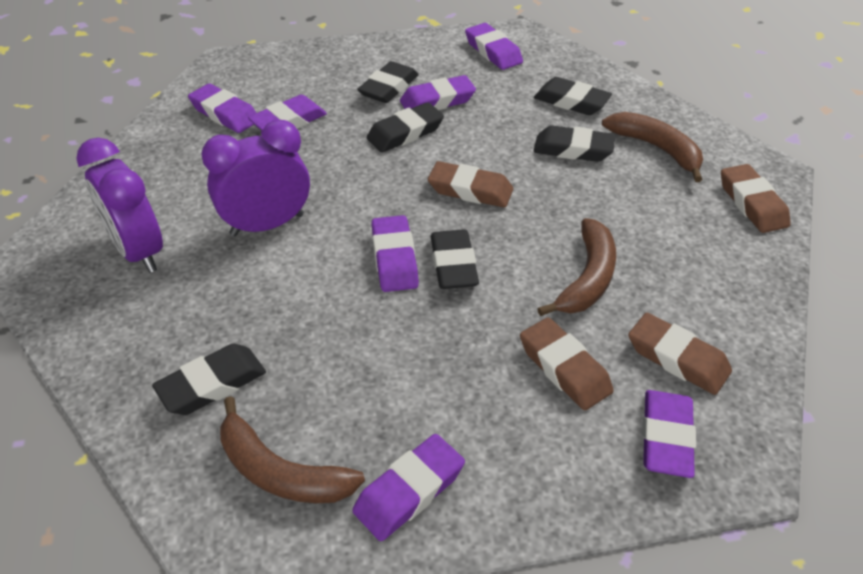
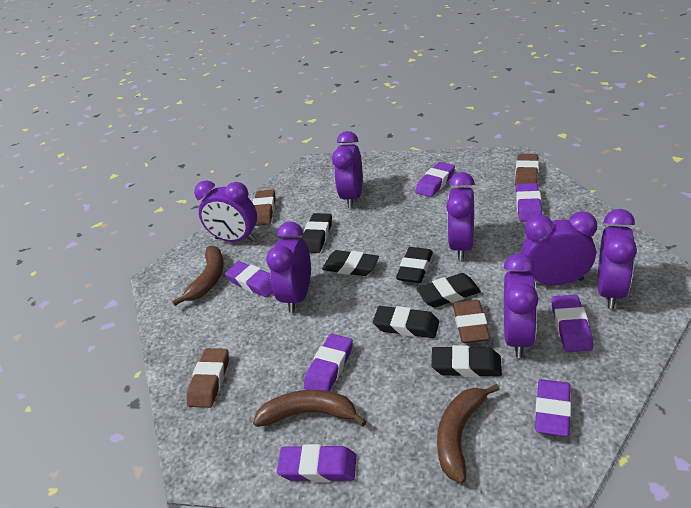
purple clock: [76,138,163,273] [201,120,310,236] = 2 -> [194,180,257,242] [266,222,311,313] [332,131,363,208] [446,172,475,260] [503,253,538,358] [521,212,597,285] [598,209,637,309] = 7

